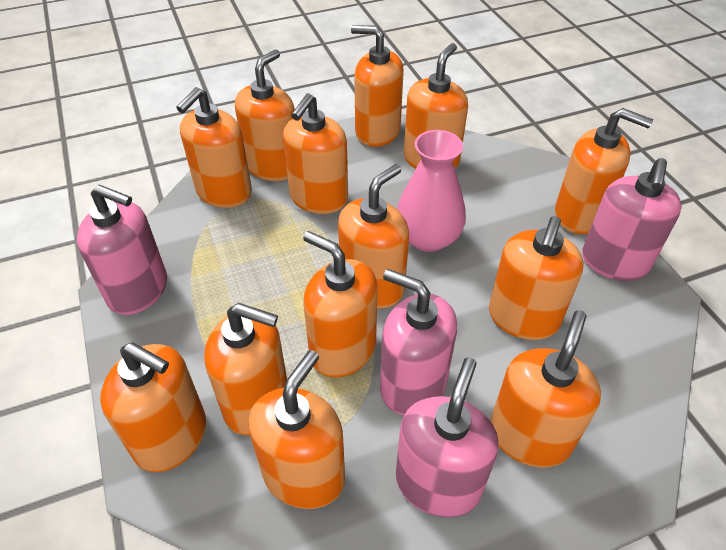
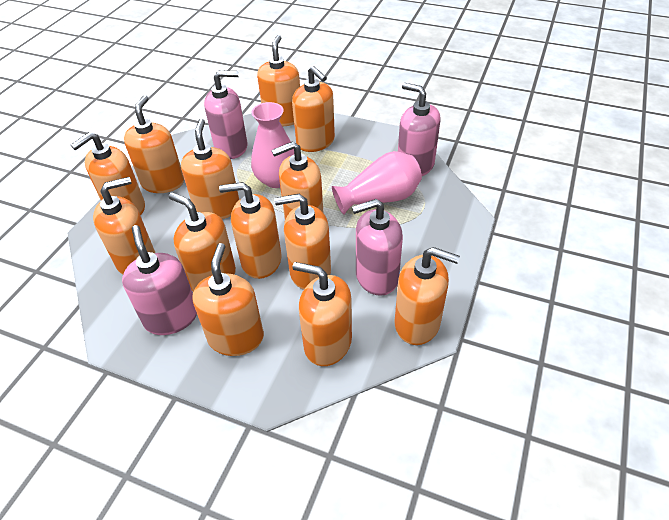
pink vase: [397,130,466,252] = 1 -> [251,102,294,188] [332,151,422,215] = 2

